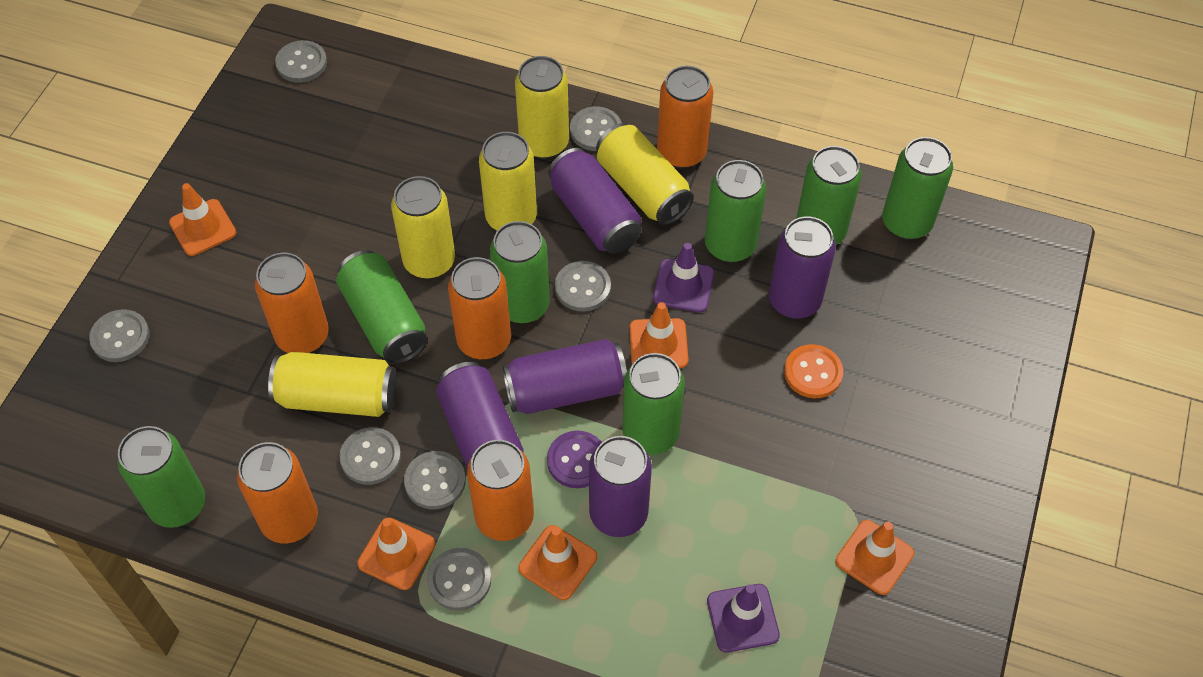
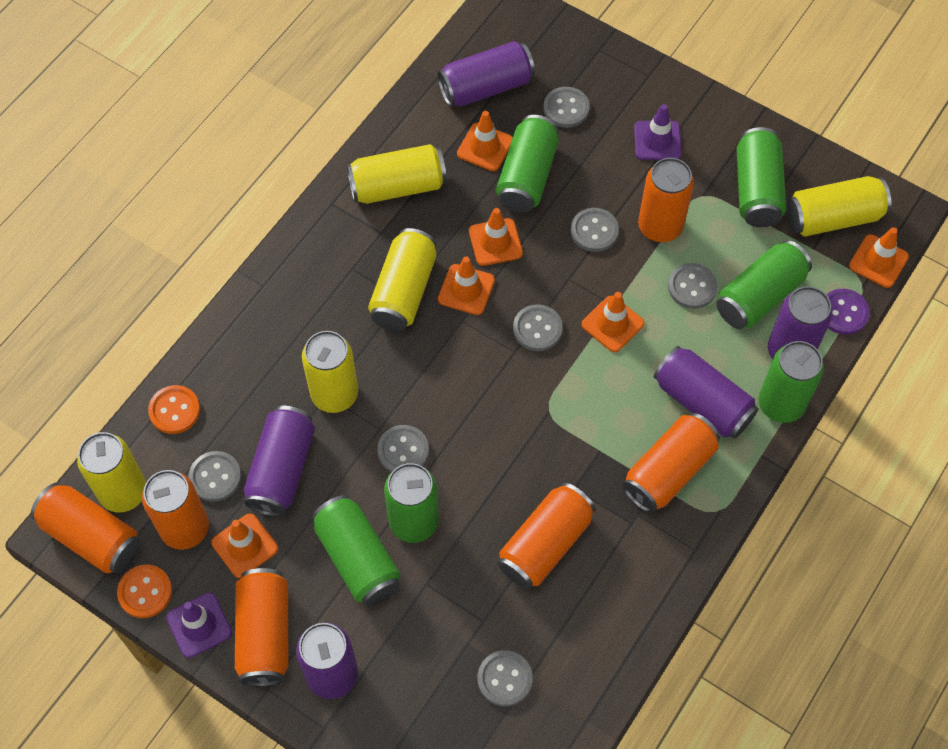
green can: [117,426,205,528] [336,250,427,364] [490,221,550,323] [622,353,685,455] [705,160,766,263] [796,146,862,245] [882,137,953,240] = 7 -> [312,495,401,606] [384,463,439,543] [496,115,559,213] [716,240,812,329] [737,127,786,227] [758,341,824,423] = 6
orange button: [784,344,843,398] = 1 -> [117,564,172,618] [148,385,200,434] = 2
orange can: [237,442,318,543] [255,253,329,353] [448,257,511,359] [467,440,534,541] [657,66,713,168] = 5 -> [31,483,141,573] [142,470,209,550] [235,568,288,686] [498,483,596,589] [622,413,720,513] [638,158,694,242] = 6
orange traffic cone: [169,183,236,256] [357,518,436,590] [518,525,597,600] [630,302,688,368] [835,520,914,595] = 5 -> [211,513,278,578] [438,257,495,315] [457,111,513,171] [469,208,523,266] [582,292,644,352] [849,227,909,288] = 6

